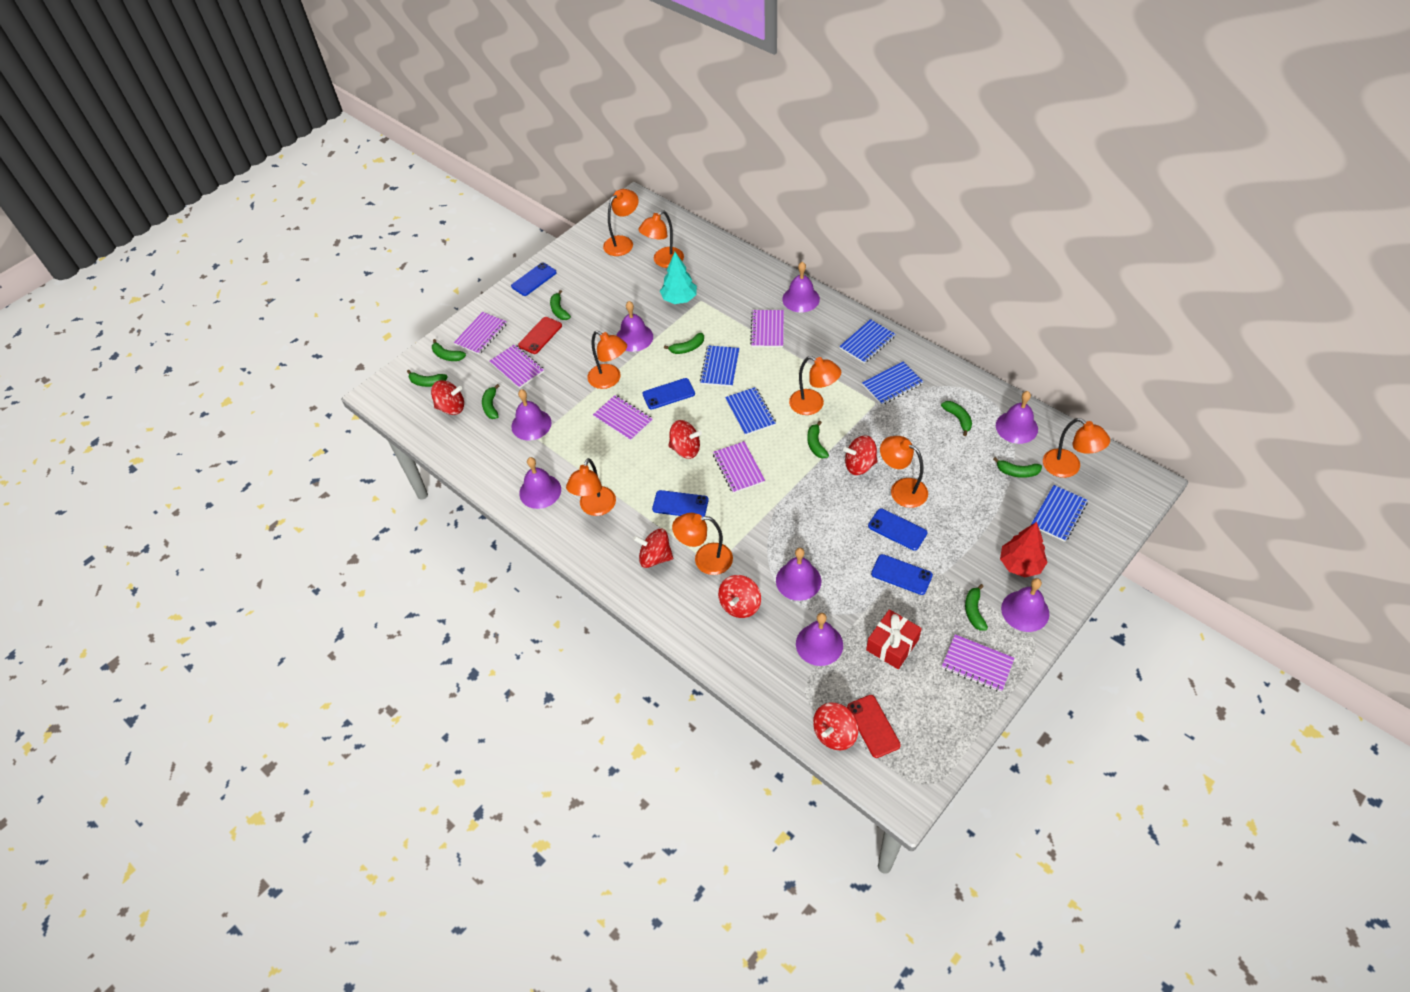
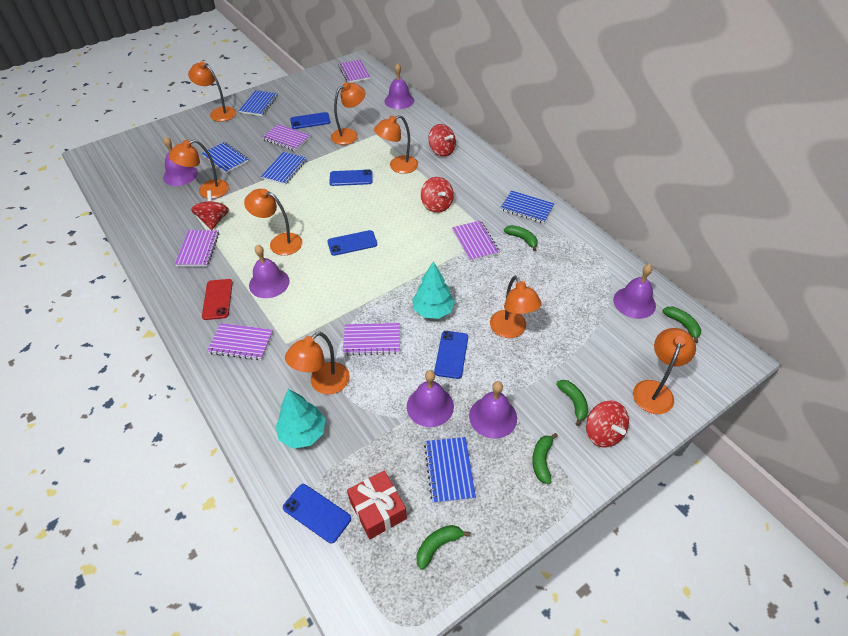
green banana: [407,370,448,387] [432,339,466,361] [482,384,499,419] [550,290,571,320] [664,333,704,354] [807,421,829,459] [941,401,972,436] [965,584,988,631] [993,457,1042,478] = 9 -> [417,525,470,570] [504,225,538,251] [532,433,558,484] [556,380,588,426] [663,307,701,343] = 5
purple bell: [511,389,552,440] [519,457,561,509] [616,301,653,352] [776,548,821,601] [782,262,820,312] [796,613,843,666] [996,391,1038,444] [1001,578,1049,632] = 8 -> [163,137,198,186] [249,245,290,298] [385,63,414,109] [407,370,454,427] [469,381,517,439] [613,264,656,319] = 6
red phone: [518,317,562,354] [847,695,901,758] = 2 -> [202,279,233,320] = 1
red spinning top: [431,380,464,415] [633,529,673,568] [668,420,702,459] [718,575,761,618] [813,703,858,750] [843,435,878,475] = 6 -> [191,190,229,230] [421,177,454,213] [428,124,456,157] [586,401,629,448] = 4
red tree: [1000,522,1048,577] = 1 -> none = 0
turquoise tree: [660,252,697,304] = 1 -> [276,389,326,449] [413,261,455,319] = 2

